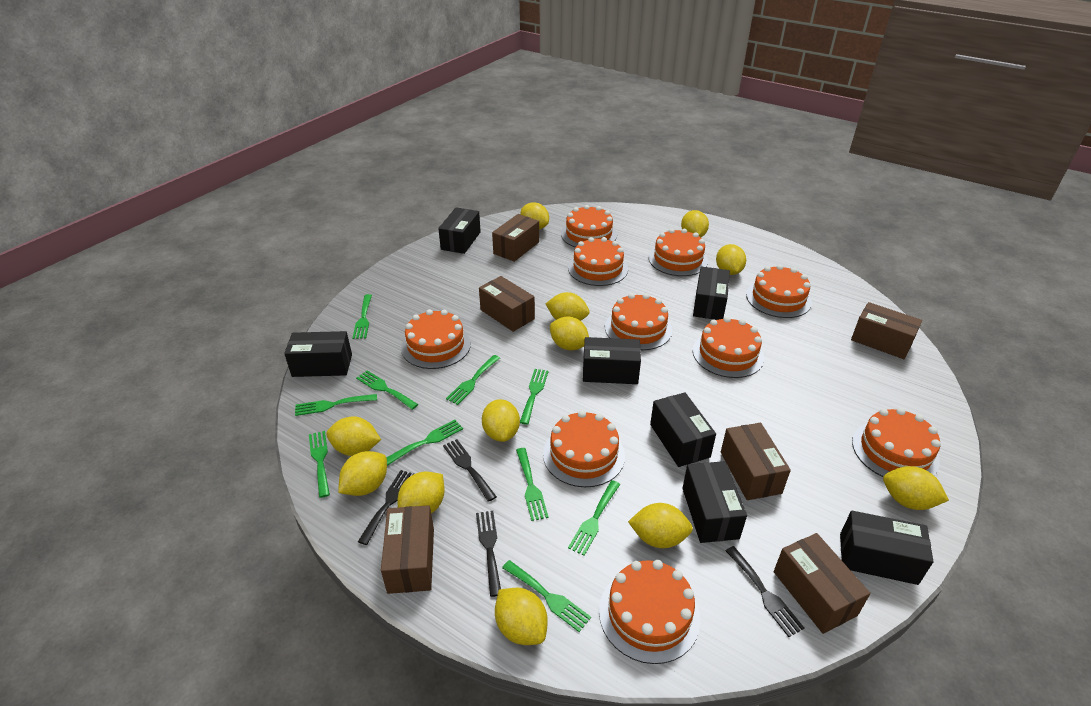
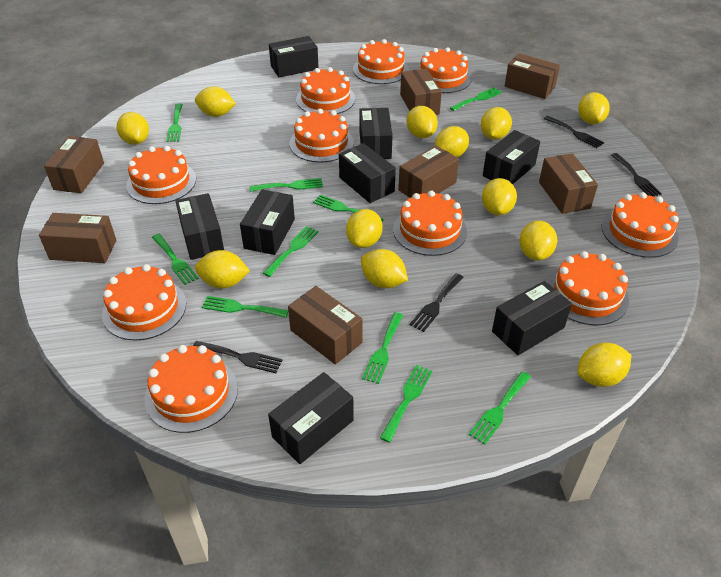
black box: [284,331,352,377] [438,207,481,254] [583,337,641,384] [650,392,716,467] [682,461,747,543] [693,266,730,320] [840,511,934,585] = 7 -> [175,193,224,260] [240,190,295,255] [268,372,354,464] [269,36,319,77] [339,143,396,203] [359,108,393,159] [483,130,540,184] [492,281,572,355] = 8
brown box: [381,505,434,594] [479,276,535,332] [492,214,539,262] [721,423,791,500] [774,533,871,634] [851,302,922,359] = 6 -> [39,213,117,263] [44,136,104,193] [288,286,362,365] [398,145,459,198] [400,69,442,115] [505,53,560,99] [539,153,598,214] = 7

